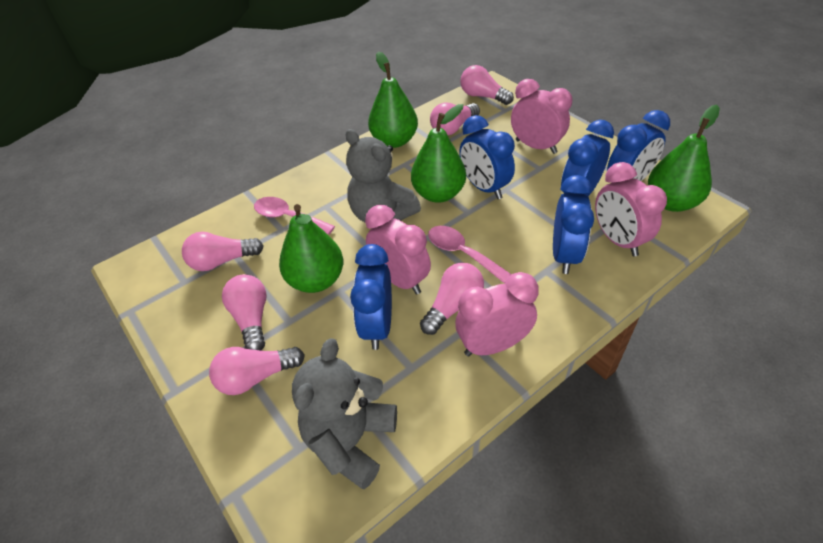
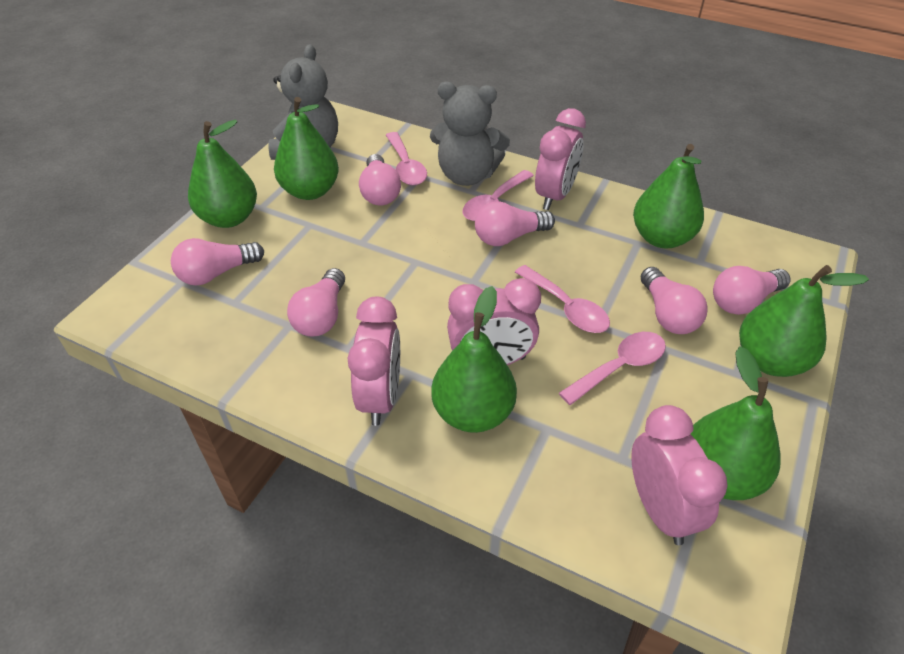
blue clock: [350,244,392,350] [459,115,515,199] [553,175,594,274] [561,120,614,196] [607,110,670,181] = 5 -> none = 0
green pear: [279,204,343,293] [368,52,418,148] [411,104,466,203] [648,105,720,212] = 4 -> [188,120,257,228] [274,97,339,200] [431,286,517,433] [633,144,704,248] [691,347,781,500] [739,265,869,377] = 6
pink spoon: [254,197,335,235] [428,226,512,283] = 2 -> [386,132,427,185] [462,170,534,221] [515,265,610,333] [559,332,666,405] = 4

